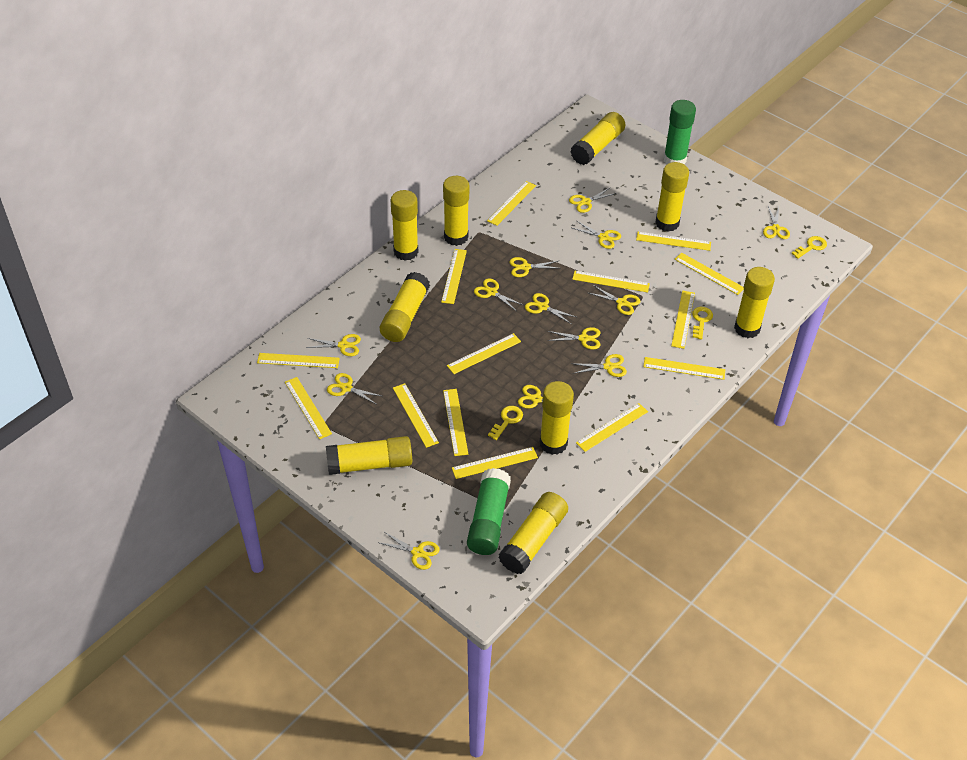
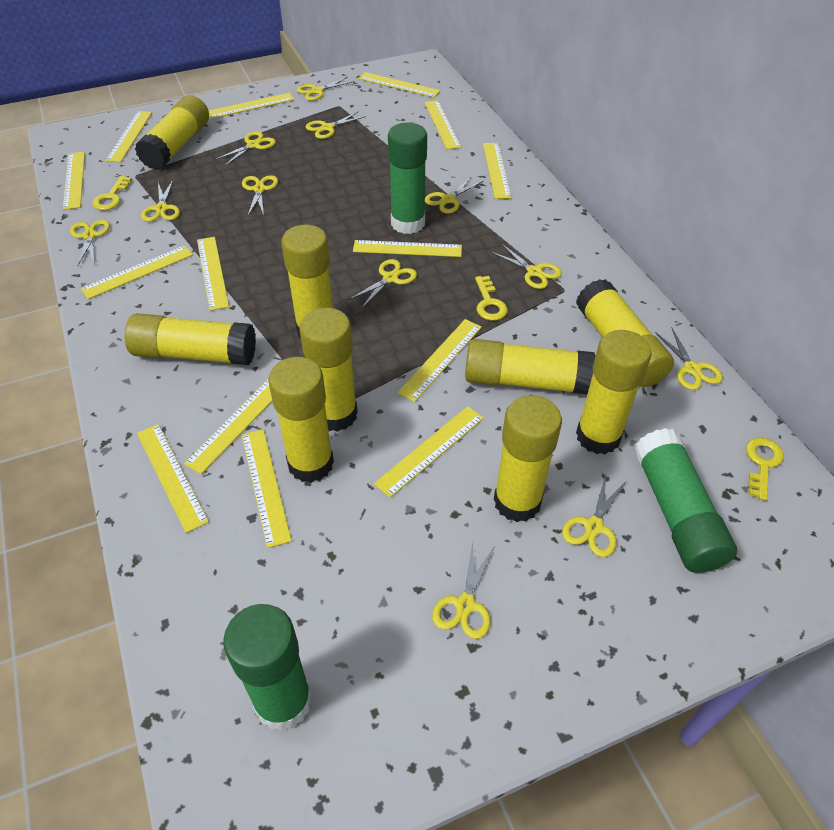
green glue stick: [467,468,511,555] [664,100,696,165] = 2 -> [223,604,312,731] [388,123,427,234] [634,428,737,573] = 3
yellow scissors: [306,334,361,356] [327,373,382,404] [377,532,439,570] [474,278,523,311] [509,257,561,277] [518,385,572,412] [525,293,576,324] [547,327,600,350] [569,188,617,213] [571,354,627,377] [572,221,621,249] [589,285,640,315] [763,206,790,239] = 13 -> [70,220,110,267] [141,180,180,222] [215,131,276,166] [242,175,278,215] [297,77,354,101] [306,111,366,139] [349,259,417,308] [425,176,484,214] [432,542,495,639] [491,244,562,289] [562,475,627,557] [655,328,723,390] = 12

